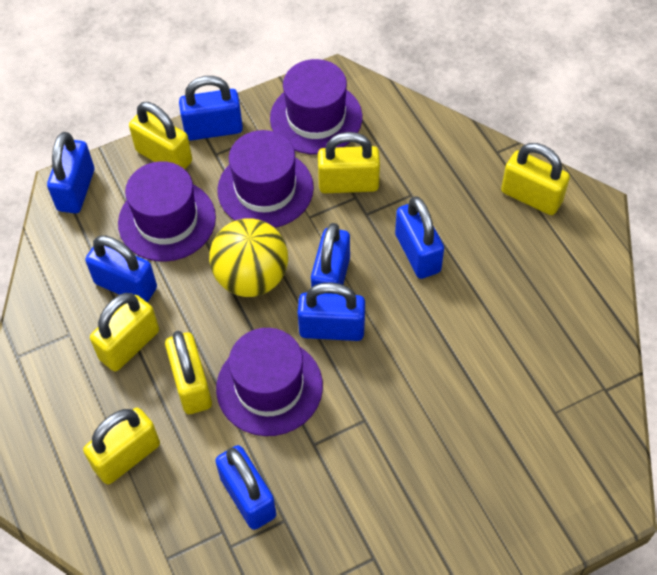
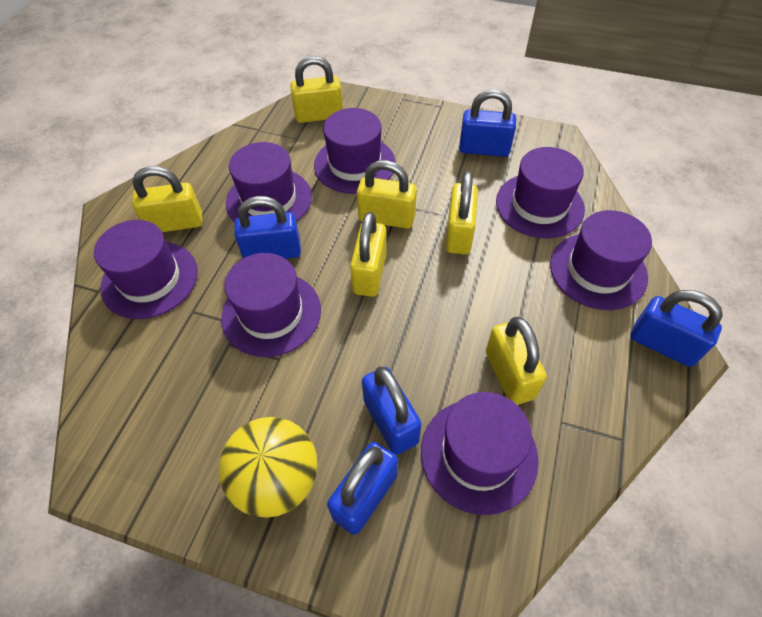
blue padlock: [47,132,94,213] [85,236,157,302] [179,76,243,140] [215,445,276,530] [298,282,365,341] [311,223,350,294] [395,196,444,279] = 7 -> [234,196,301,259] [327,442,398,535] [362,366,421,455] [459,90,516,157] [630,290,723,367] = 5
purple hat: [118,161,216,262] [216,328,323,436] [217,130,314,228] [270,59,362,155] = 4 -> [94,220,198,319] [221,253,321,357] [226,142,312,222] [314,108,396,194] [421,392,539,515] [496,147,585,238] [550,210,652,310] = 7

